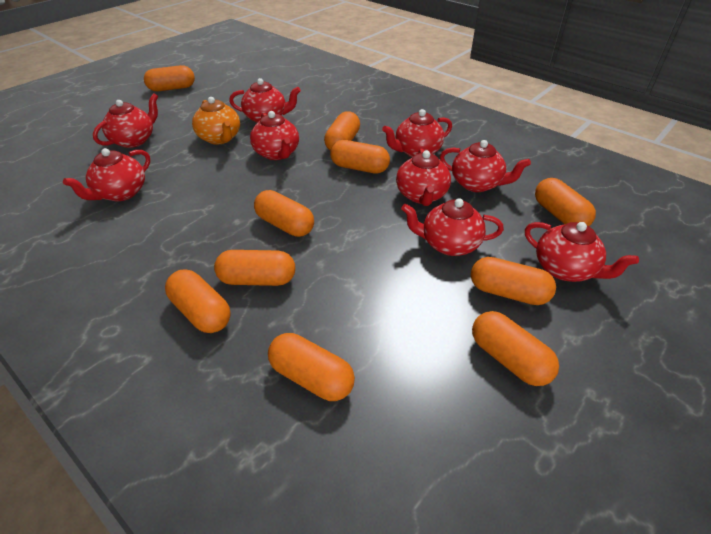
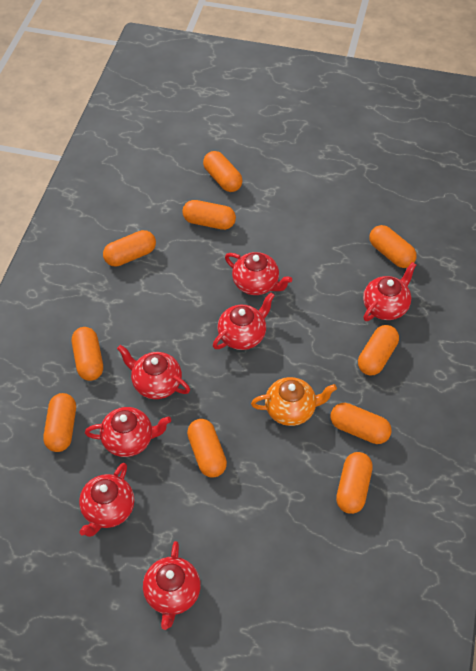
red teapot: [63,148,150,201] [93,93,158,148] [229,78,301,123] [250,111,299,160] [382,109,452,157] [396,149,451,206] [401,198,504,256] [440,140,531,192] [525,222,639,282] = 9 -> [79,463,135,537] [85,407,171,457] [117,345,190,399] [143,541,201,630] [213,292,275,350] [225,252,292,295] [363,262,416,321] = 7

